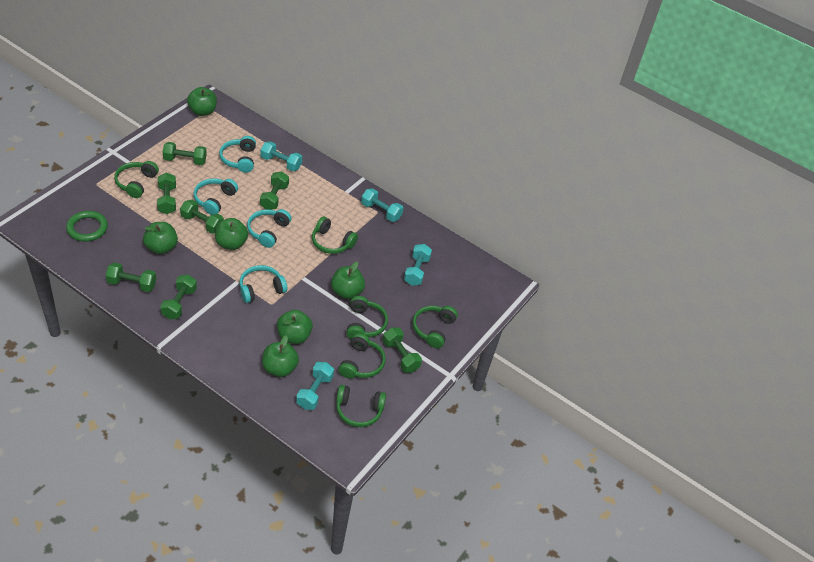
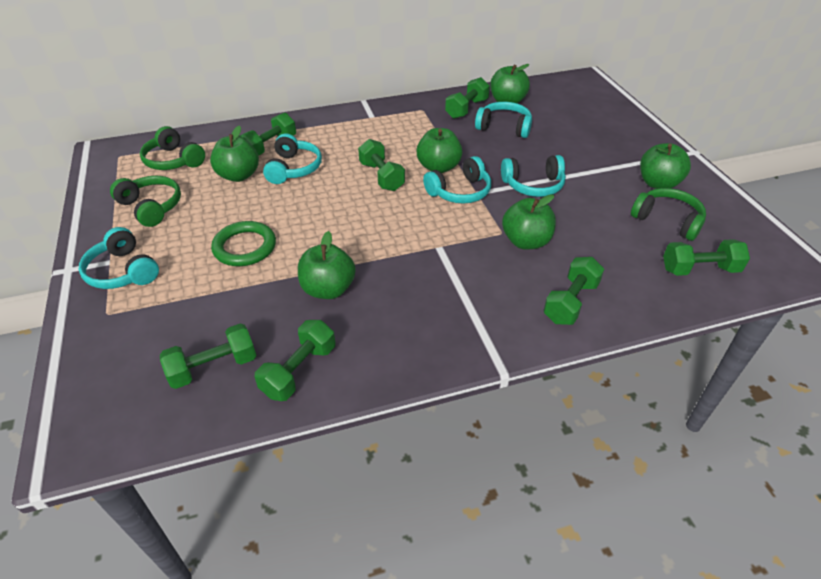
green headphones: [114,161,159,198] [312,217,358,254] [336,385,386,427] [339,333,386,379] [346,296,388,339] [413,306,458,348] = 6 -> [110,176,181,227] [140,126,205,170] [631,188,706,241] = 3
turquoise dumbbell: [261,141,302,171] [296,362,334,410] [361,188,403,222] [404,244,432,286] = 4 -> none = 0
turquoise headphones: [193,178,238,215] [219,136,256,173] [239,265,287,303] [247,209,291,248] = 4 -> [78,227,159,289] [263,133,322,184] [423,156,491,204] [475,102,532,138] [501,155,566,197] = 5

